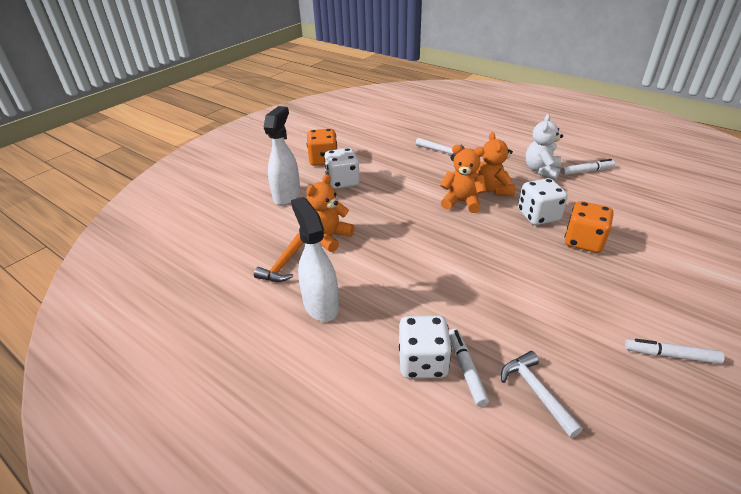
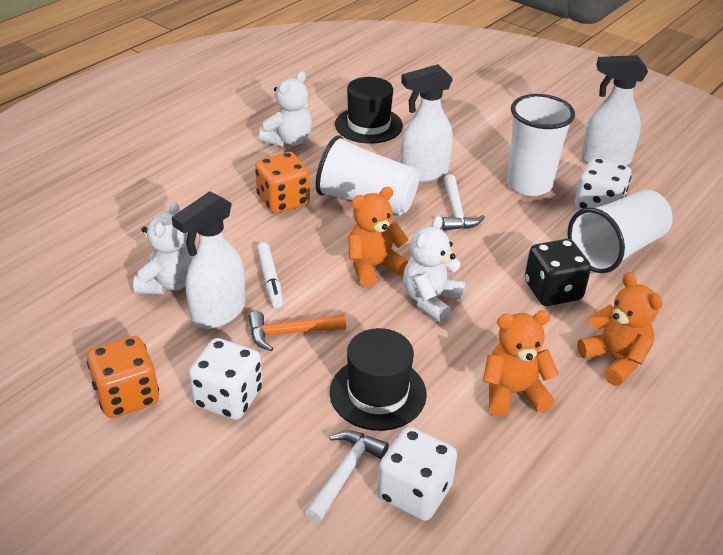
black dice: none = 0 -> [525,239,591,306] = 1
black hat: none = 0 -> [330,328,427,431] [335,77,403,144] = 2
white cup: none = 0 -> [316,135,419,215] [507,94,575,196] [568,190,673,273] = 3
white marker: [449,329,489,407] [561,159,615,175] [625,339,725,364] = 3 -> [257,243,283,308] = 1
white spray bottle: [263,106,300,205] [291,197,339,322] = 2 -> [172,191,246,329] [400,64,453,182] [581,55,648,165] = 3
white teddy bear: [526,114,563,179] = 1 -> [133,202,193,295] [259,71,312,147] [403,216,466,323] = 3

